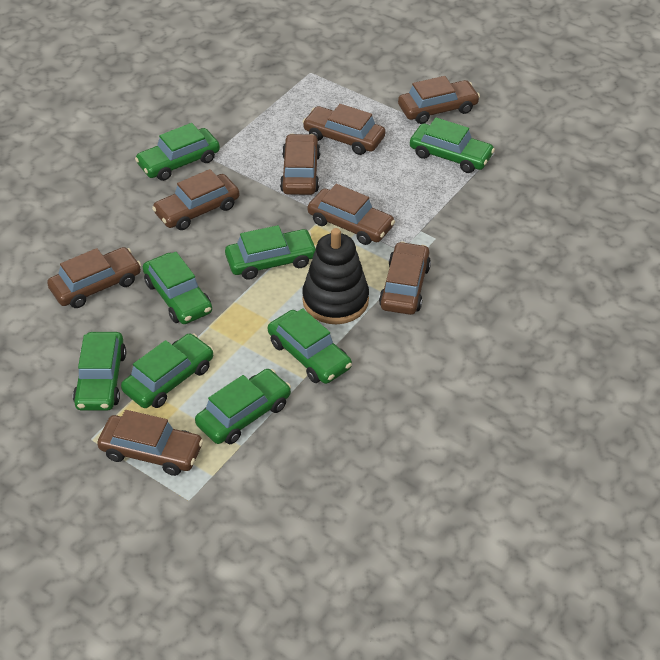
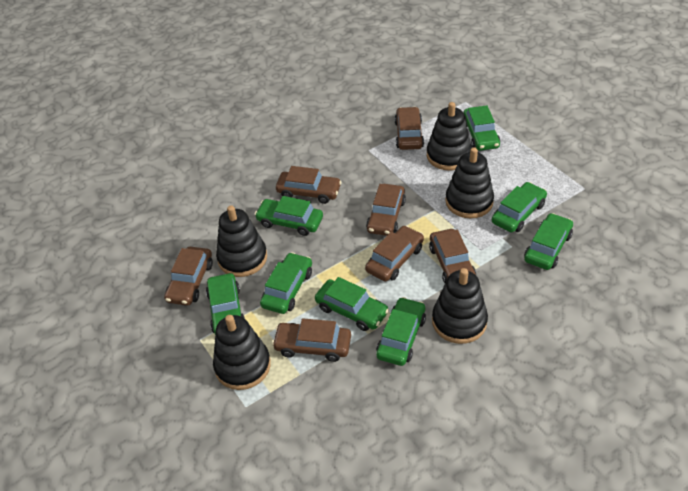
black stacking toy: [302,228,369,324] = 1 -> [213,315,271,390] [216,205,267,277] [427,102,472,170] [432,268,488,344] [445,148,494,218] = 5
brown car: [47,247,141,308] [97,410,203,476] [152,169,240,230] [280,134,321,195] [303,104,385,155] [308,184,395,245] [379,242,431,315] [398,76,480,124] = 8 -> [164,247,213,305] [272,318,351,362] [276,166,342,204] [365,225,424,282] [366,184,406,236] [395,107,424,150] [429,229,476,283] = 7

